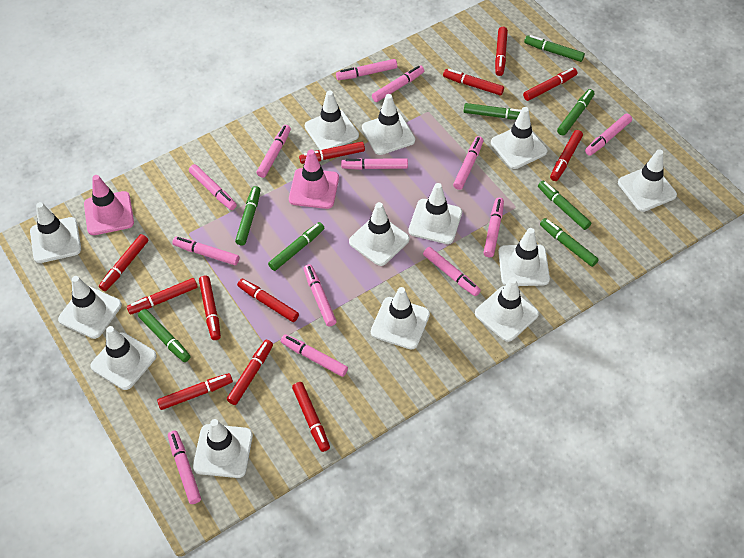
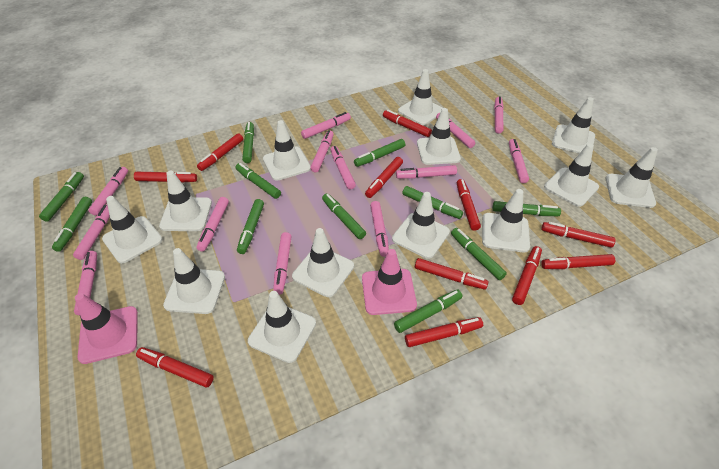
green marker: [138,309,190,362] [235,186,260,245] [268,222,324,271] [464,103,521,120] [524,35,585,62] [538,181,591,230] [540,218,599,267] [557,89,595,136] = 8 -> [39,172,84,222] [52,197,92,252] [236,163,281,199] [237,199,264,254] [242,122,254,163] [322,193,366,239] [354,139,405,167] [394,290,462,333] [402,186,463,219] [451,228,507,280] [493,201,561,216] = 11
red marker: [99,234,148,291] [127,278,198,315] [157,373,233,410] [199,275,221,340] [227,340,273,405] [237,279,299,322] [292,382,330,452] [299,142,365,164] [443,69,504,96] [495,27,508,76] [523,68,577,101] [550,130,583,181] = 12 -> [134,172,197,182] [136,347,214,388] [197,133,243,171] [365,157,403,198] [383,110,432,137] [405,317,483,347] [415,258,489,290] [457,179,481,231] [512,246,542,305] [541,222,616,248] [541,254,615,269] = 11

